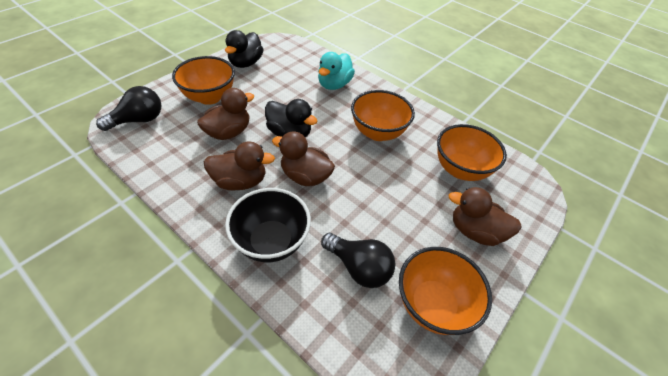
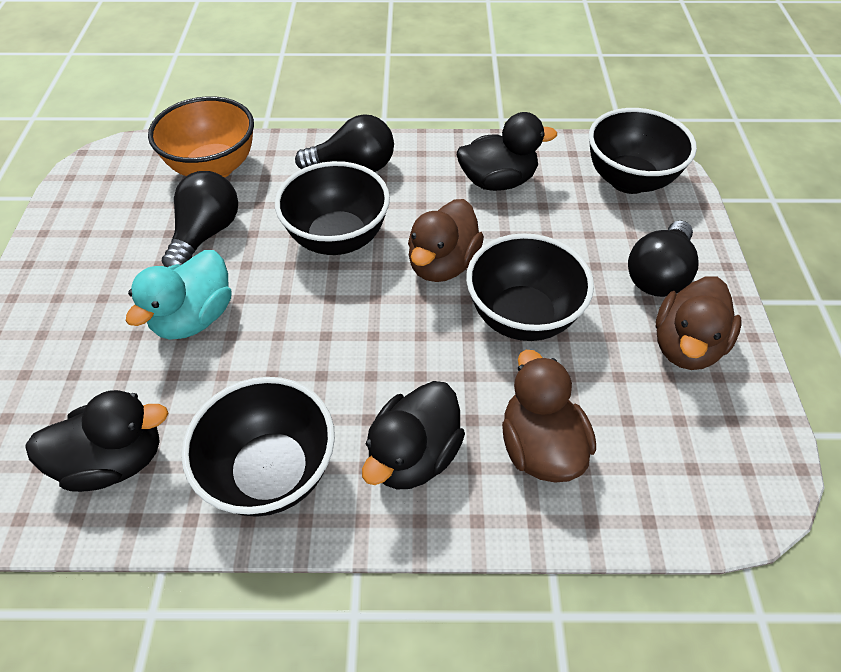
black bowl: [225,188,311,262] = 1 -> [181,377,335,517] [275,161,390,255] [466,233,594,341] [589,108,697,194] = 4
black duck: [225,30,263,68] [265,99,317,137] = 2 -> [25,390,168,492] [362,381,465,489] [457,112,557,191] = 3
black light bulb: [96,86,162,131] [321,233,396,288] = 2 -> [162,171,238,267] [295,114,394,172] [628,221,699,297] = 3
brown duck: [197,88,254,140] [204,141,275,190] [272,131,335,186] [449,187,522,246] = 4 -> [408,199,484,282] [502,350,596,482] [656,276,742,370] = 3
orange bowl: [172,56,235,105] [351,90,415,141] [399,247,492,335] [437,124,507,181] = 4 -> [148,96,254,178] = 1

